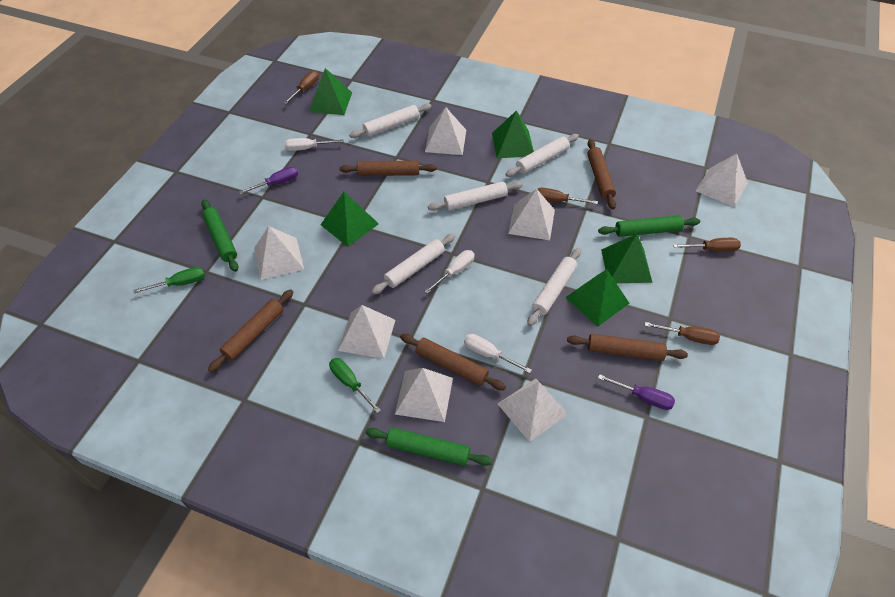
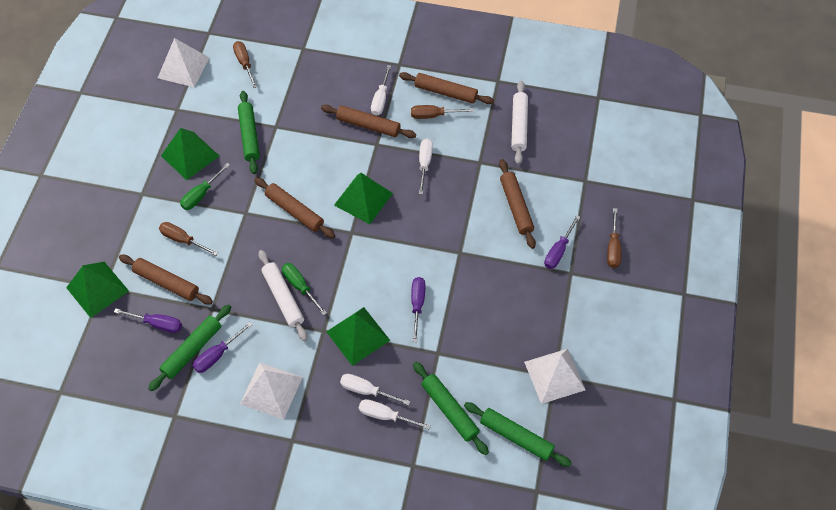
green pyramid: [309,68,352,115] [320,192,379,247] [492,110,534,158] [565,269,630,327] [601,234,653,283] = 5 -> [66,262,129,318] [161,128,219,180] [326,307,391,366] [334,173,393,224] = 4
green rolling pin: [201,199,239,272] [365,428,492,466] [598,215,700,237] = 3 -> [148,304,231,391] [238,91,260,174] [413,362,489,455] [464,402,572,467] = 4
purple screwdriver: [239,167,298,194] [598,374,675,410] = 2 -> [114,308,182,333] [193,322,252,373] [411,277,426,342] [544,215,580,269] = 4
white pyramid: [254,226,304,280] [338,305,395,359] [395,368,453,422] [425,107,466,155] [498,378,569,442] [508,189,555,240] [696,154,748,207] = 7 -> [158,38,210,87] [240,362,303,419] [524,349,585,404] = 3
white rolling pin: [349,104,432,138] [371,234,456,294] [428,181,523,211] [506,134,579,177] [528,248,581,326] = 5 -> [259,250,308,341] [511,81,528,165] = 2
white screwdriver: [284,138,344,151] [424,250,475,294] [464,334,532,373] = 3 -> [340,374,411,405] [359,399,431,429] [371,65,391,116] [419,139,433,195] = 4

